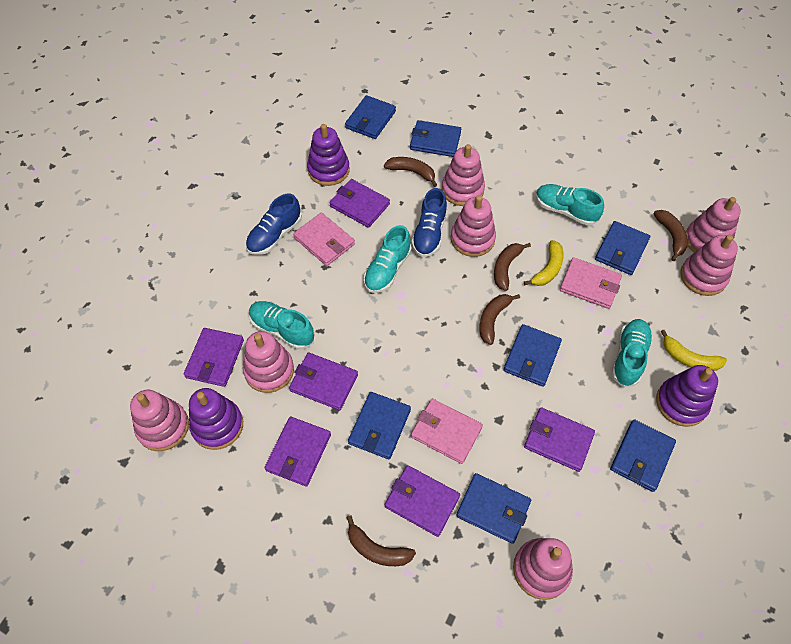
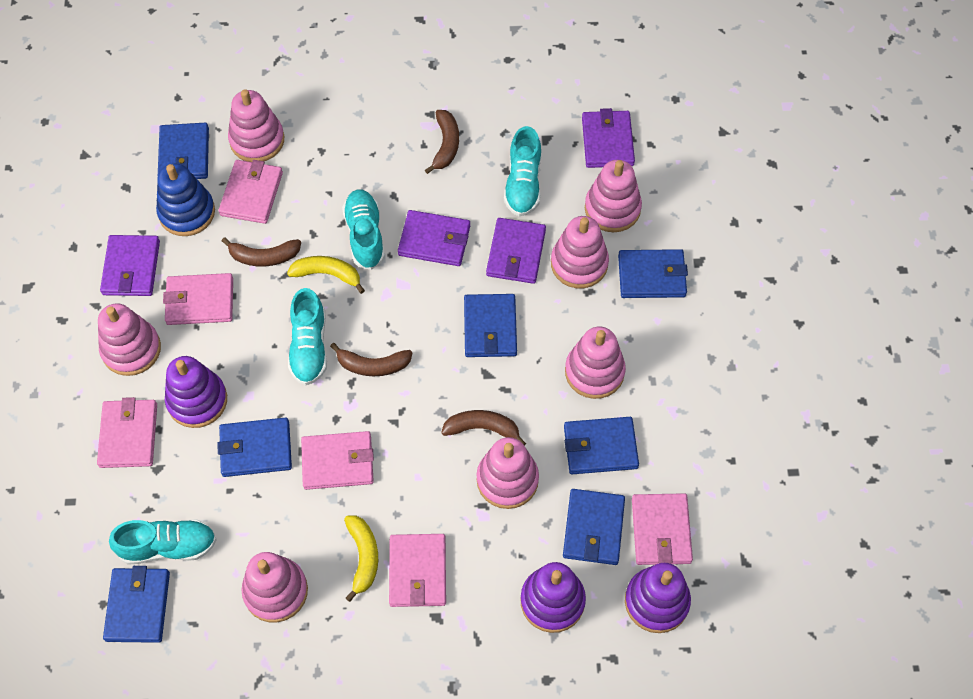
blue shoe: [246,194,302,255] [411,188,447,257] = 2 -> none = 0
blue stacking toy: none = 0 -> [156,164,215,236] = 1
brown banana: [346,515,416,566] [384,157,437,187] [479,294,520,345] [494,243,531,291] [654,210,688,261] = 5 -> [222,237,301,267] [330,343,413,376] [425,110,459,174] [441,410,526,446] = 4
pink wallet: [293,213,355,266] [411,399,483,464] [560,257,622,309] = 3 -> [97,397,157,468] [163,273,233,325] [219,160,283,224] [301,431,374,490] [389,534,446,607] [632,493,693,565] = 6
purple wallet: [184,328,244,387] [265,417,331,487] [289,352,358,410] [330,179,390,228] [385,465,460,537] [524,408,595,472] = 6 -> [100,235,160,296] [398,210,470,266] [486,218,546,284] [582,108,635,168] = 4

